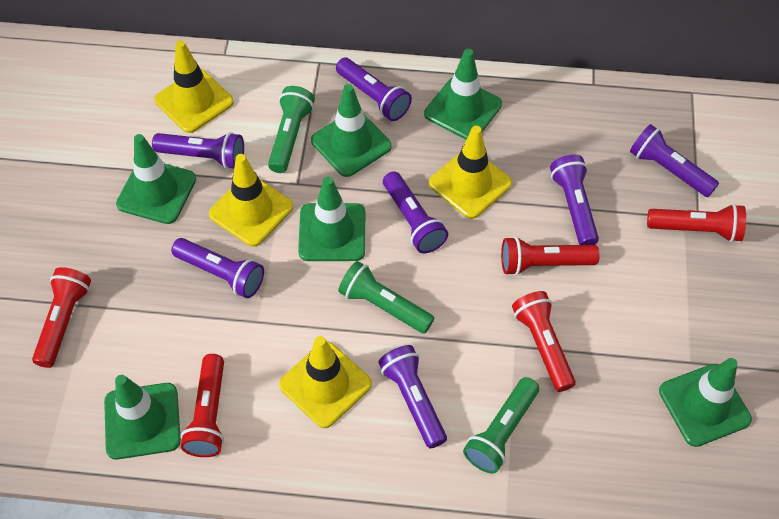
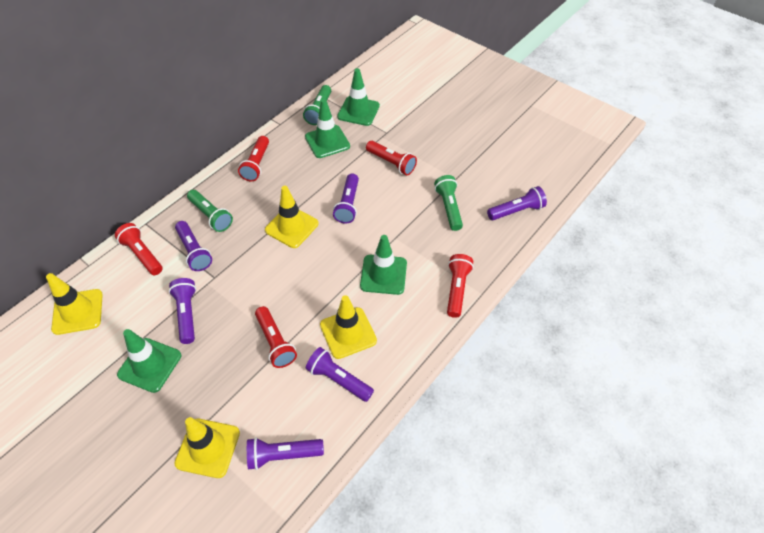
green traffic cone: [104,375,181,460] [116,134,196,224] [298,177,365,261] [311,84,392,177] [424,49,502,140] [659,358,752,447] = 6 -> [117,329,181,393] [305,99,350,158] [337,68,380,126] [360,235,407,295] = 4
purple flashlight: [152,132,244,169] [171,238,264,298] [336,58,412,121] [378,345,447,449] [383,171,448,253] [550,155,599,245] [630,124,719,197] = 7 -> [169,278,196,344] [175,221,212,271] [247,437,324,470] [306,347,374,402] [333,174,359,224] [487,186,547,220] = 6

